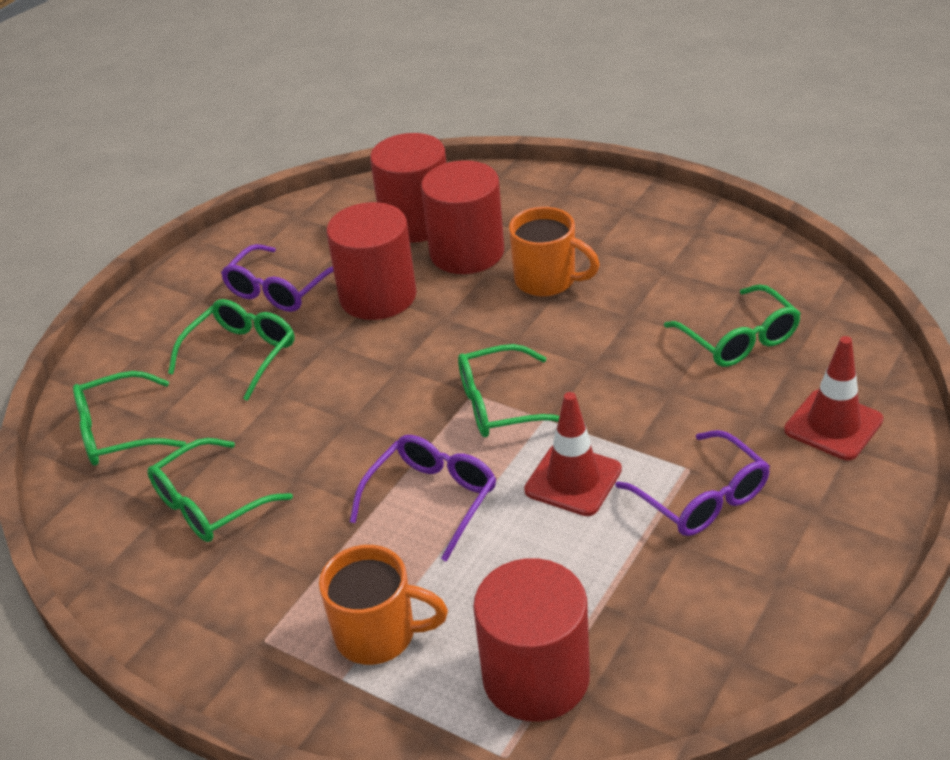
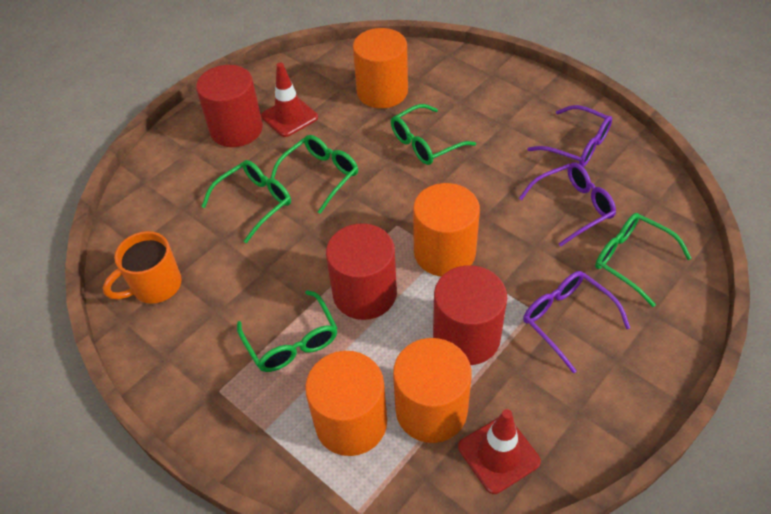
orange cylinder: none = 0 -> [305,351,387,456] [353,28,408,108] [393,338,472,443] [413,183,480,277] = 4
orange mug: [319,545,448,665] [509,207,600,297] = 2 -> [103,231,182,304] = 1
red cylinder: [326,202,417,320] [370,133,446,243] [421,160,504,274] [473,558,590,722] = 4 -> [196,65,263,147] [326,223,397,320] [433,265,507,365] = 3

